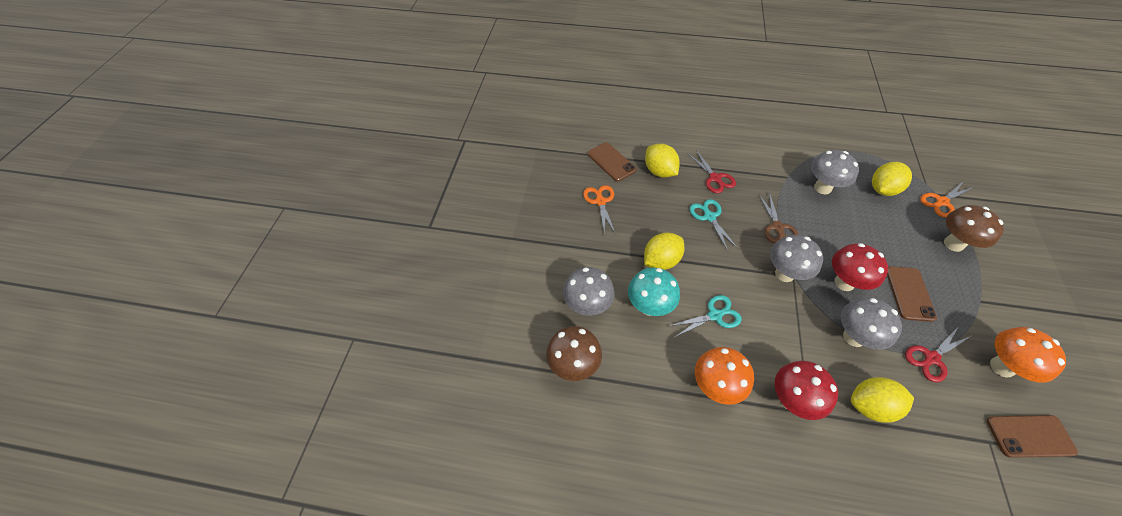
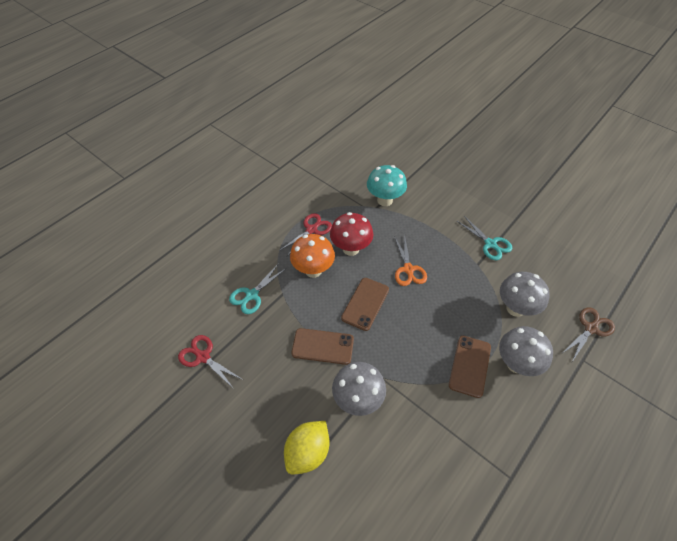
brown mushroom: [546,326,602,381] [944,205,1004,252] = 2 -> none = 0
grey mushroom: [563,267,615,316] [770,235,823,282] [811,150,859,194] [841,298,902,350] = 4 -> [332,362,386,416] [499,326,553,376] [500,272,550,317] = 3
orange mushroom: [695,347,754,405] [990,327,1066,383] = 2 -> [290,234,335,278] = 1
orange scissors: [583,185,615,235] [920,181,974,217] = 2 -> [394,235,427,286] = 1
red mushroom: [775,361,838,420] [832,243,888,291] = 2 -> [330,212,373,256] = 1
yellow lemon: [644,232,684,270] [645,144,680,178] [851,377,914,423] [872,162,912,196] = 4 -> [284,421,329,475] = 1

